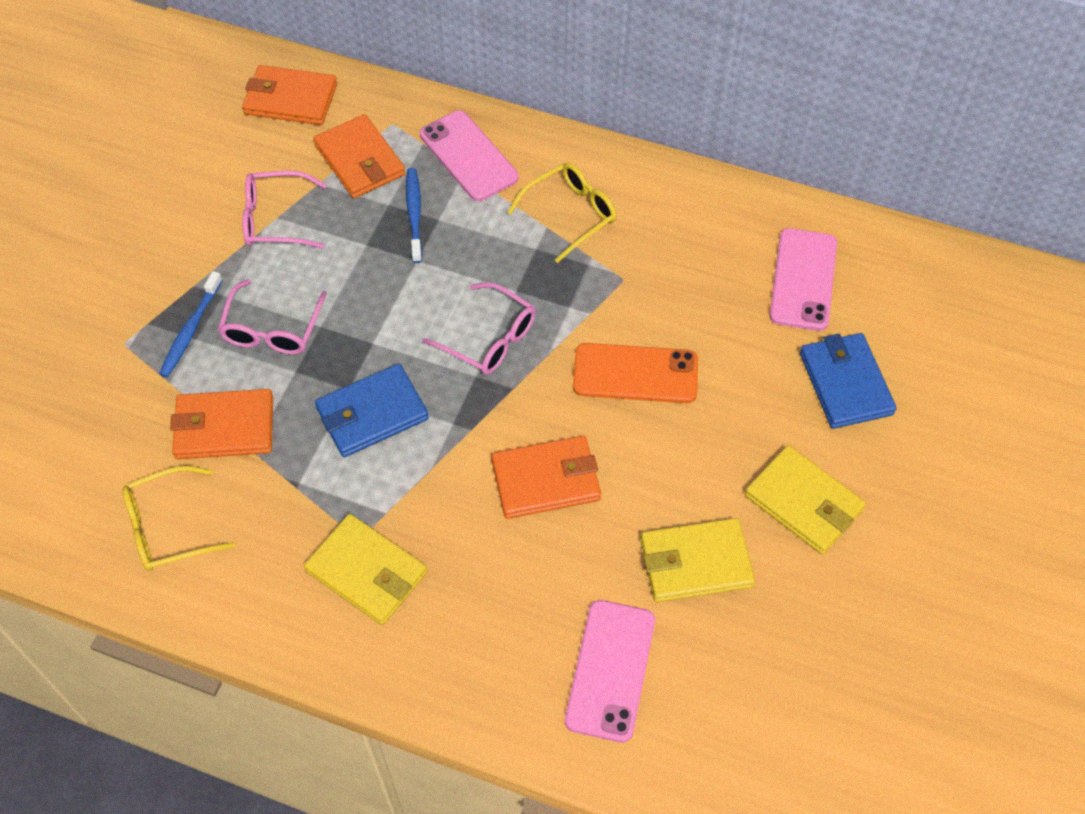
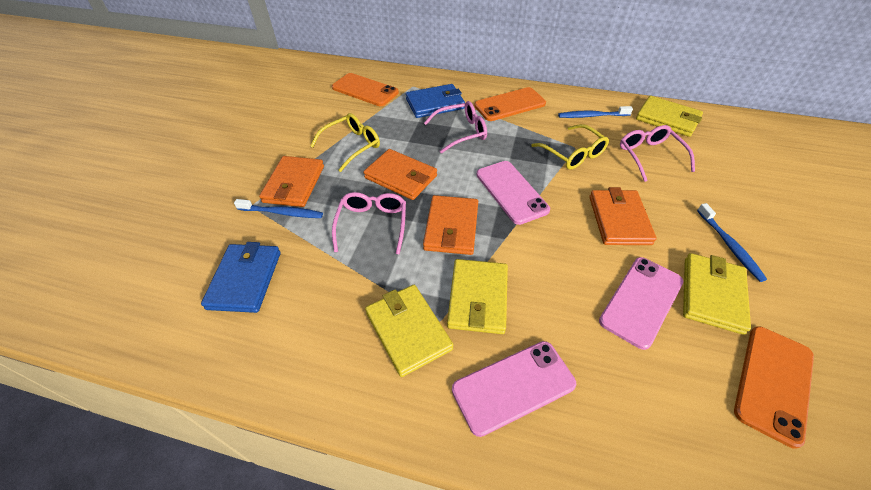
blue toothbrush: [159,271,223,377] [406,168,422,263] = 2 -> [234,199,323,218] [558,106,633,118] [697,203,767,282] = 3
orange phone: [573,343,698,403] = 1 -> [332,73,399,106] [474,87,546,121] [734,326,814,449] = 3
yellow wallet: [304,514,427,625] [640,518,755,602] [745,445,866,554] = 3 -> [365,285,453,377] [447,259,508,334] [636,96,703,137] [683,253,751,335] = 4

